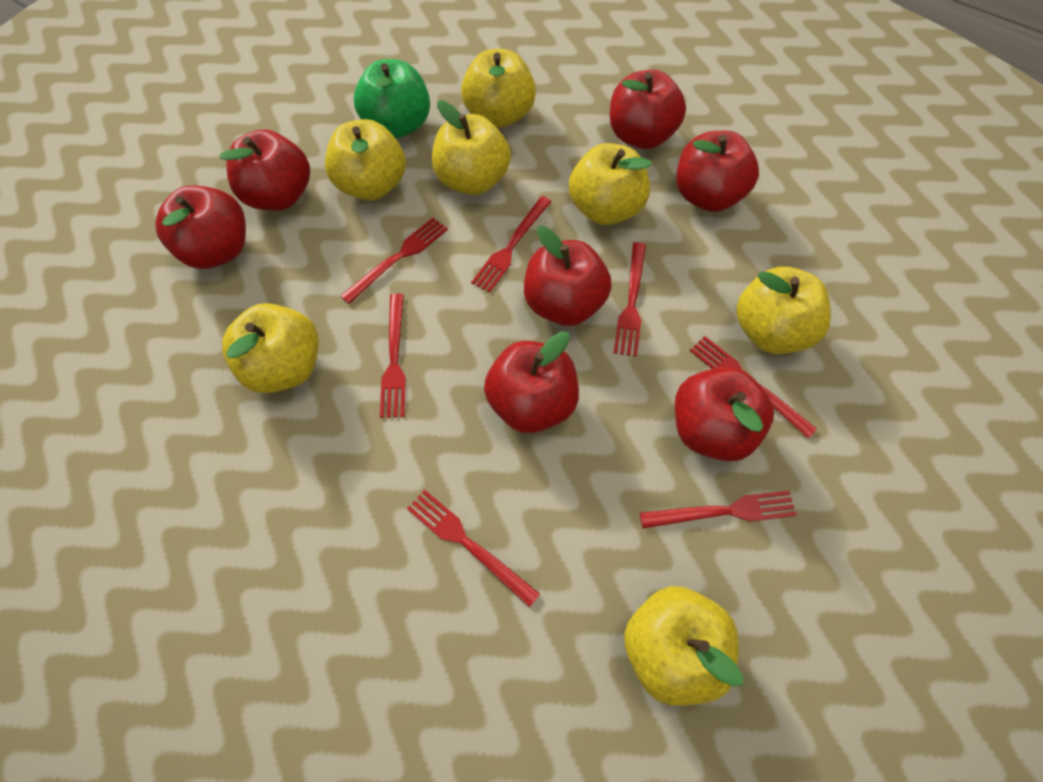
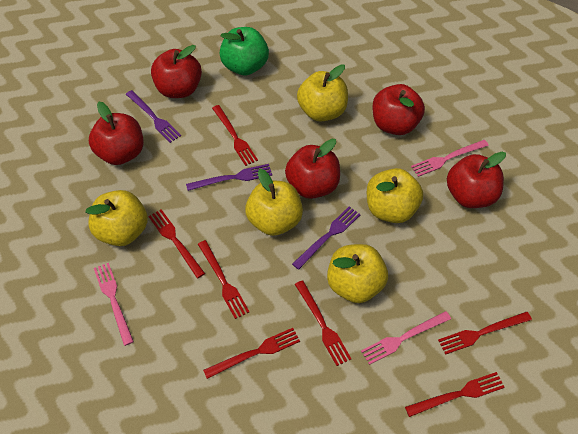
pink fork: none = 0 -> [94,263,134,346] [361,311,451,365] [411,140,489,177] = 3
purple fork: none = 0 -> [126,90,181,143] [186,164,272,191] [292,206,361,270] = 3
red apple: [155,185,246,269] [220,129,310,211] [484,331,579,433] [524,226,612,326] [610,70,686,149] [675,366,774,461] [676,131,759,212] = 7 -> [89,102,143,165] [151,45,202,98] [285,139,340,199] [372,84,425,135] [447,152,506,208] = 5
yellow apple: [222,303,319,393] [325,119,406,201] [432,100,511,195] [461,49,536,128] [569,143,652,225] [624,586,743,706] [736,267,831,354] = 7 -> [86,190,148,246] [245,169,303,236] [297,64,348,122] [327,244,388,303] [367,168,423,223] = 5

